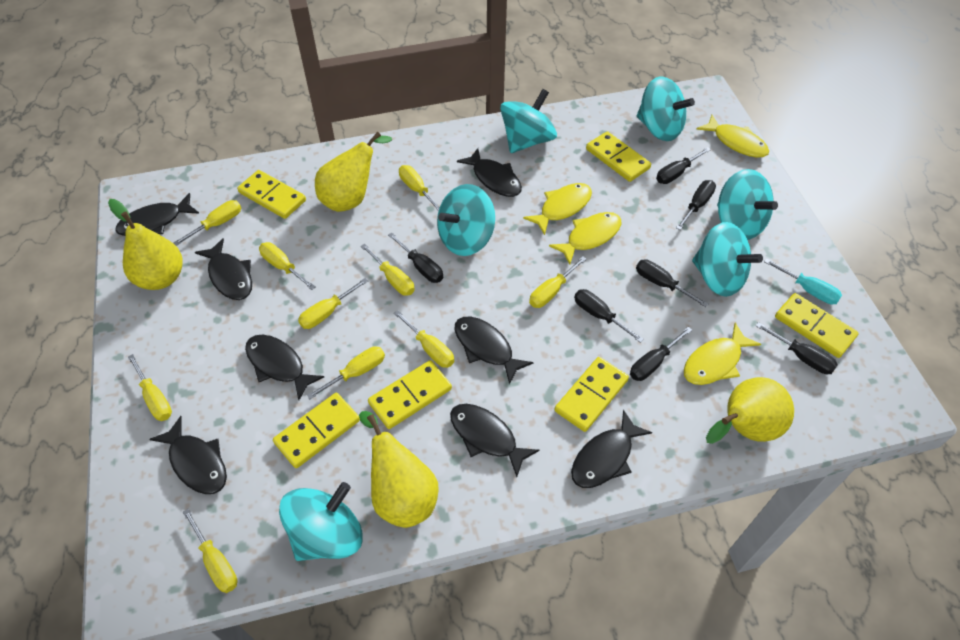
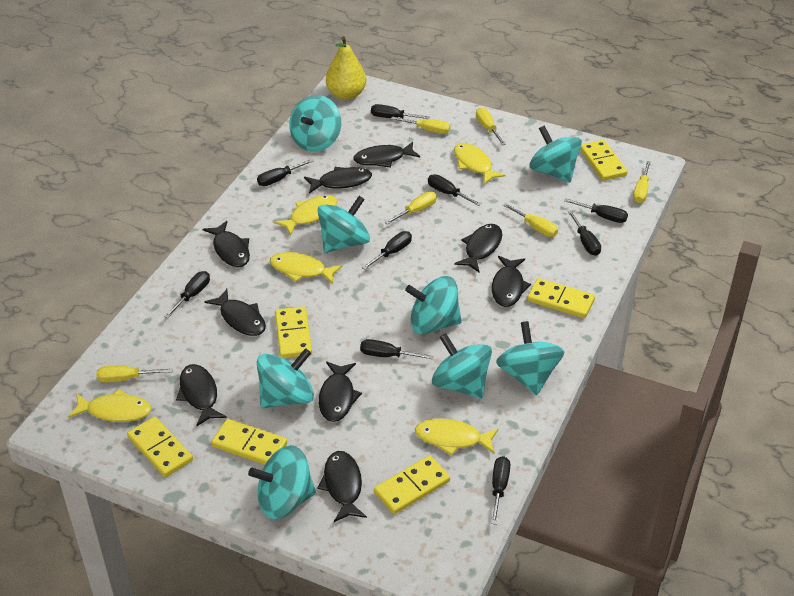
black fish: [116,193,199,236] [149,416,227,494] [195,238,252,300] [245,335,324,400] [450,404,540,477] [455,317,534,385] [457,148,522,197] [571,410,652,488] = 8 -> [176,364,227,426] [203,221,250,267] [204,289,266,336] [304,167,372,194] [318,451,367,522] [319,362,362,422] [353,142,420,168] [454,224,502,273] [492,256,531,307] = 9
black screwdriver: [388,233,443,283] [574,289,644,343] [630,327,692,381] [636,259,708,307] [656,147,711,184] [676,180,716,230] [756,322,838,374] = 7 -> [164,271,210,318] [257,159,314,186] [360,339,433,359] [362,231,412,270] [371,104,430,119] [428,174,481,206] [491,456,510,525] [564,198,628,223] [567,210,601,256] = 9
turquoise screwdriver: [764,258,842,305] = 1 -> none = 0
turquoise spinning top: [279,482,363,561] [437,184,495,256] [500,89,557,153] [637,77,695,141] [692,222,763,297] [717,169,778,240] = 6 -> [248,445,316,519] [257,348,314,408] [289,95,341,152] [317,196,370,253] [405,276,462,334] [432,333,492,399] [496,321,565,395] [529,126,582,183] = 8
yellow fish: [523,183,592,235] [549,212,621,265] [684,323,761,385] [696,115,769,158] = 4 -> [68,389,152,422] [270,252,343,284] [274,195,337,236] [415,418,498,456] [454,143,506,185] = 5
yellow pear: [108,199,183,290] [315,132,392,212] [359,411,439,528] [706,377,794,444] = 4 -> [326,36,366,100] = 1
yellow screwdriver: [128,354,172,421] [173,200,241,246] [182,509,238,593] [259,242,316,290] [298,278,368,329] [307,346,385,399] [361,244,415,296] [394,310,454,368] [399,165,440,211] [529,256,586,308] = 10 -> [97,366,173,382] [385,191,437,225] [391,117,450,134] [476,108,506,145] [503,203,558,237] [633,161,651,203] = 6

